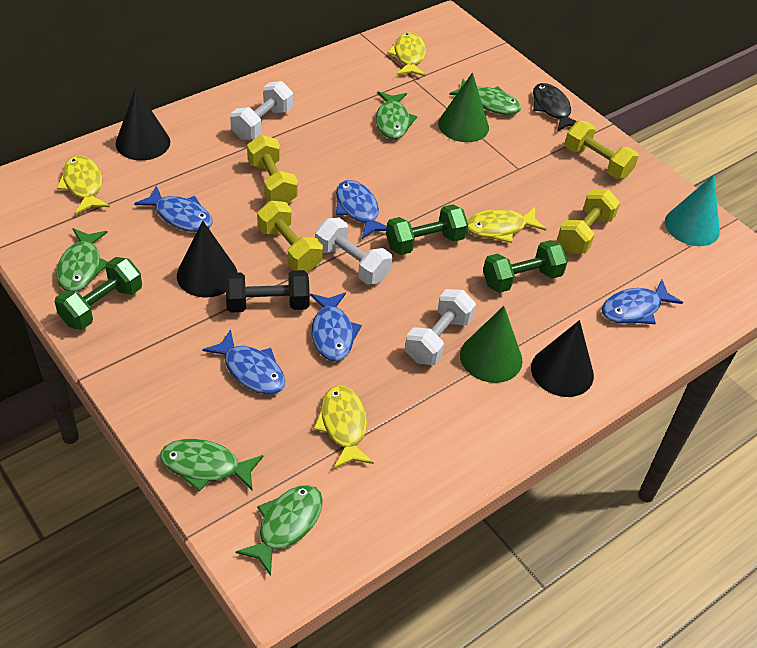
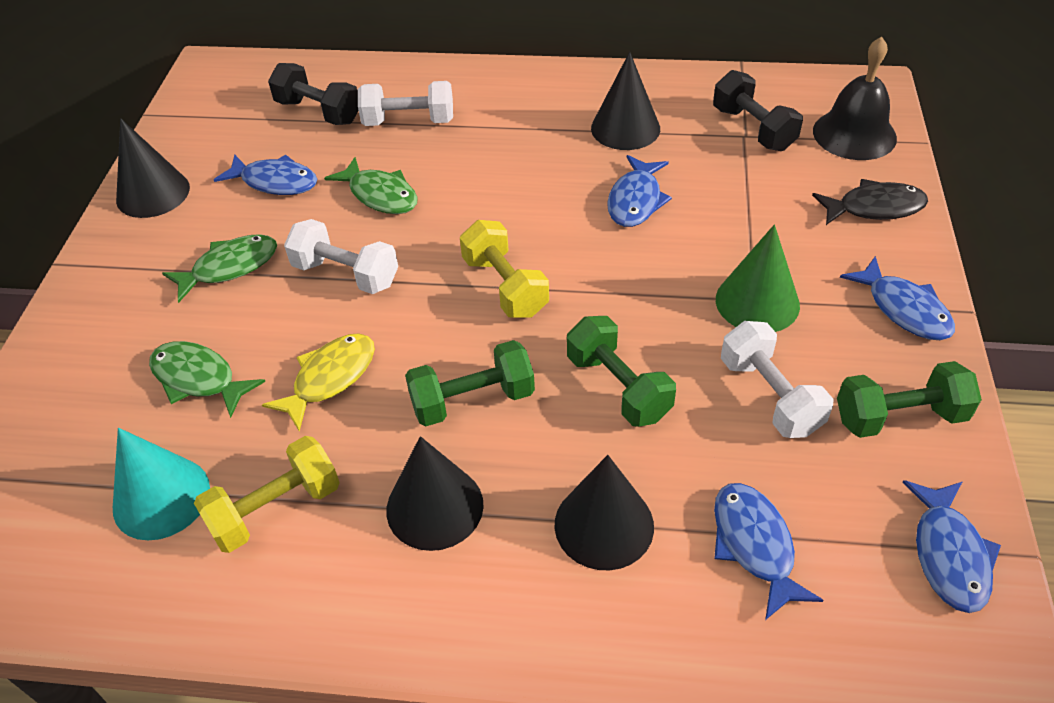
black bell: none = 0 -> [813,37,897,160] = 1
black cone: [115,88,170,160] [177,221,237,298] [531,320,594,397] = 3 -> [116,118,190,218] [386,436,484,551] [554,455,654,570] [591,52,660,150] = 4
black dumbbell: [225,270,310,313] = 1 -> [268,63,359,125] [713,70,803,151] = 2
green cone: [438,72,489,142] [460,306,522,383] = 2 -> [716,225,800,332] = 1
green fish: [56,228,108,292] [160,439,264,491] [236,485,323,576] [376,91,417,139] [449,79,521,115] = 5 -> [149,341,266,418] [162,234,277,303] [324,157,418,214] = 3
yellow dumbbell: [247,135,298,203] [257,201,323,272] [557,189,620,254] [565,121,639,179] = 4 -> [194,436,340,553] [460,220,549,318] = 2
yellow fish: [57,156,110,214] [313,385,374,469] [387,32,426,76] [467,207,547,243] = 4 -> [262,333,375,431] = 1

